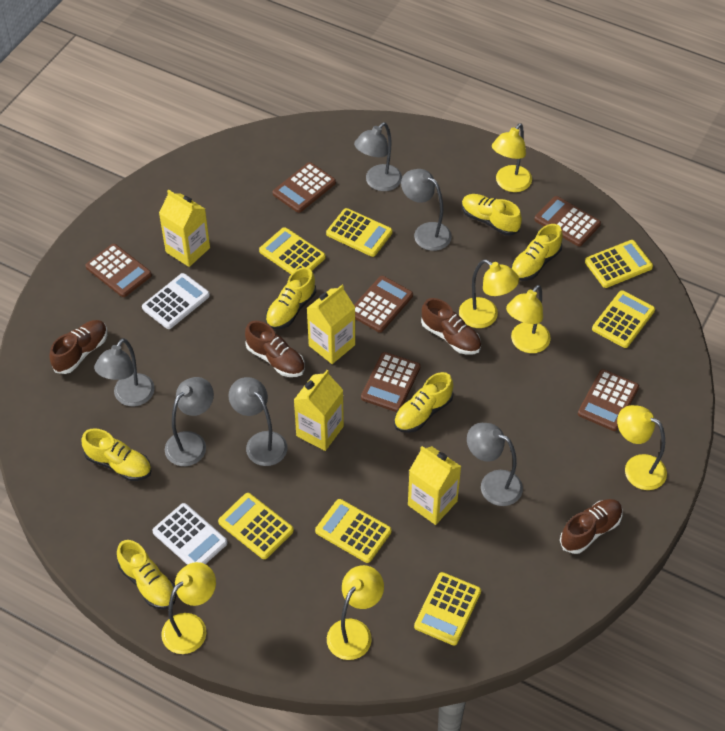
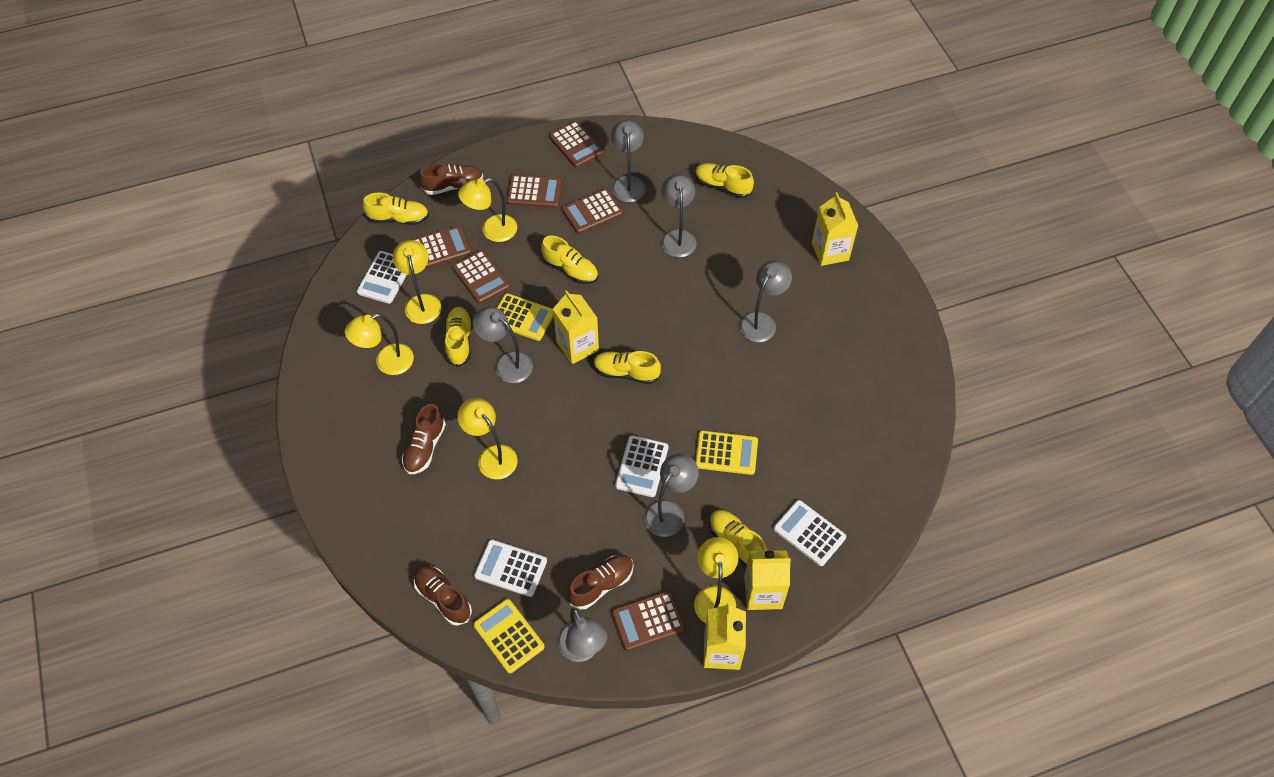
white calculator: [142,273,210,329] [152,503,227,565] = 2 -> [357,251,407,304] [474,539,547,597] [615,436,668,497] [774,500,846,566] = 4
yellow calculator: [218,493,294,559] [259,227,326,274] [315,499,392,563] [326,208,393,257] [414,572,481,645] [585,240,653,288] [592,290,655,348] = 7 -> [473,599,544,673] [497,293,554,341] [695,431,758,475] = 3
yellow lamp: [161,562,216,654] [327,565,384,660] [459,259,519,328] [492,123,532,192] [506,285,551,353] [617,405,667,490] = 6 -> [345,314,414,375] [393,240,441,324] [457,398,518,479] [458,178,517,242] [694,537,738,623] = 5

